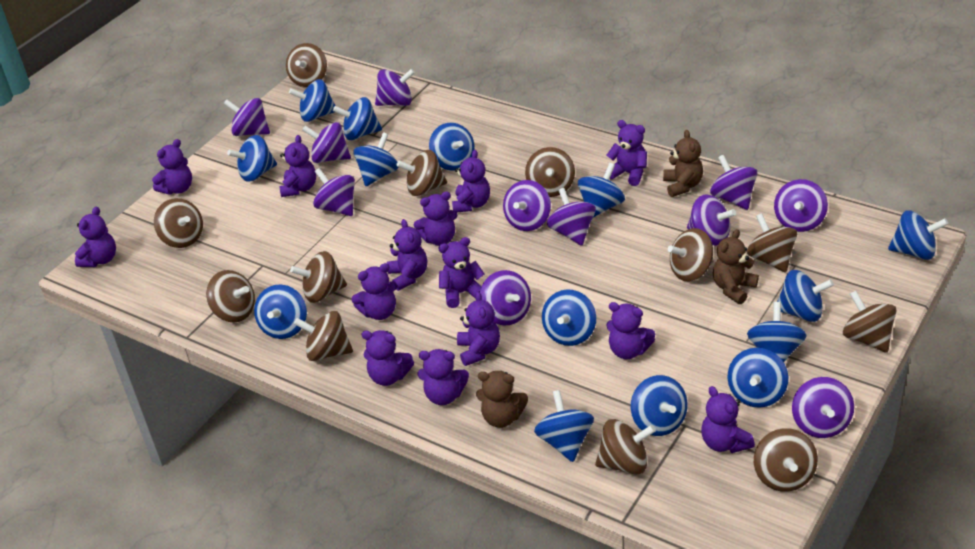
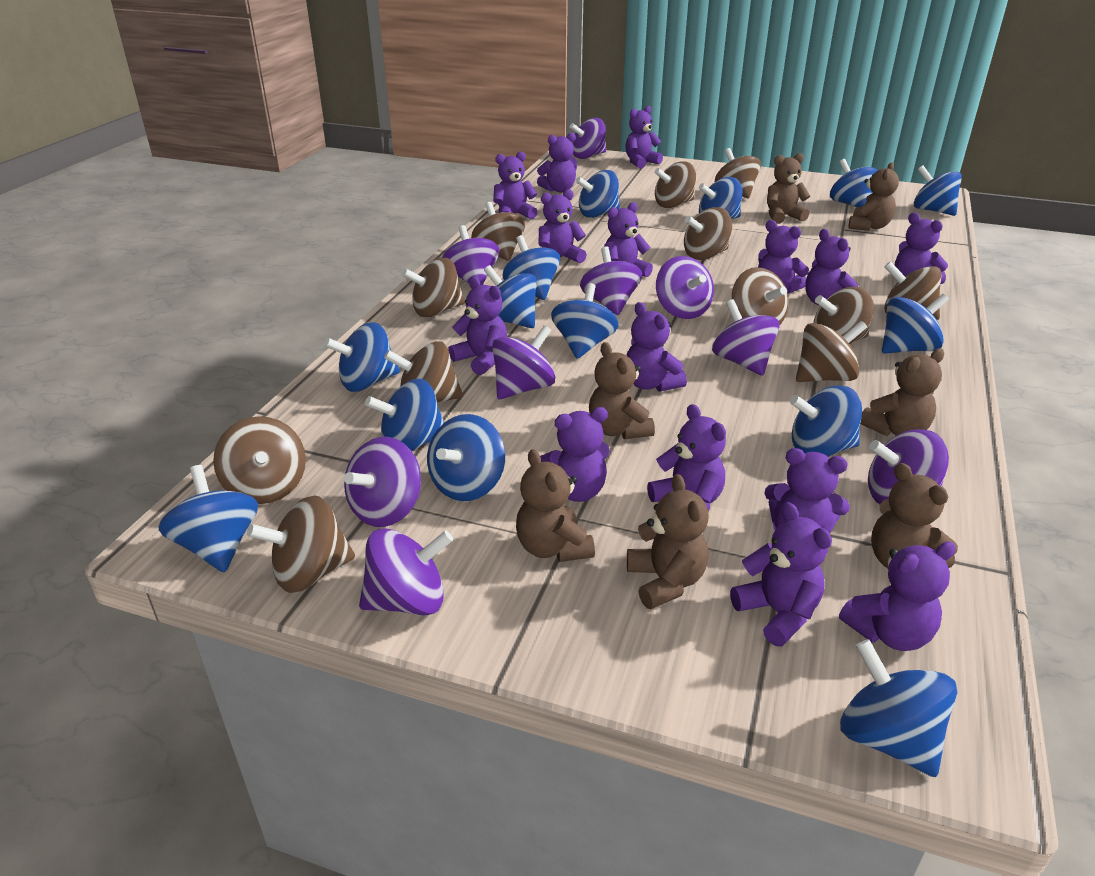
brown teddy bear: [476,371,528,428] [663,130,703,197] [713,229,759,304] = 3 -> [516,449,595,562] [589,342,655,439] [627,474,709,609] [767,153,810,224] [848,162,899,231] [860,348,944,436] [871,463,958,569] = 7
purple spinning top: [224,98,270,136] [302,122,351,163] [313,168,355,216] [375,69,415,106] [480,270,531,326] [503,180,551,231] [547,188,596,246] [687,194,736,246] [710,155,757,210] [774,179,828,232] [792,377,854,438] = 11 -> [344,437,421,527] [359,528,453,615] [442,225,499,285] [492,325,555,400] [570,118,606,159] [580,246,642,315] [656,256,714,319] [712,299,779,376] [868,429,949,504] = 9
purple teddy bear: [75,207,116,267] [152,139,192,195] [279,135,316,197] [351,263,397,320] [362,330,414,386] [387,219,427,291] [414,191,457,246] [417,349,469,405] [438,237,485,308] [452,150,490,212] [457,291,500,366] [605,120,647,186] [606,302,655,359] [701,386,755,453] = 14 -> [448,277,507,375] [493,152,537,219] [537,133,577,192] [539,189,587,263] [540,407,610,502] [604,202,653,277] [625,106,663,169] [626,302,687,392] [647,404,726,511] [730,502,832,647] [758,220,809,294] [764,448,850,533] [805,229,858,306] [839,541,956,651] [895,212,948,284] = 15

